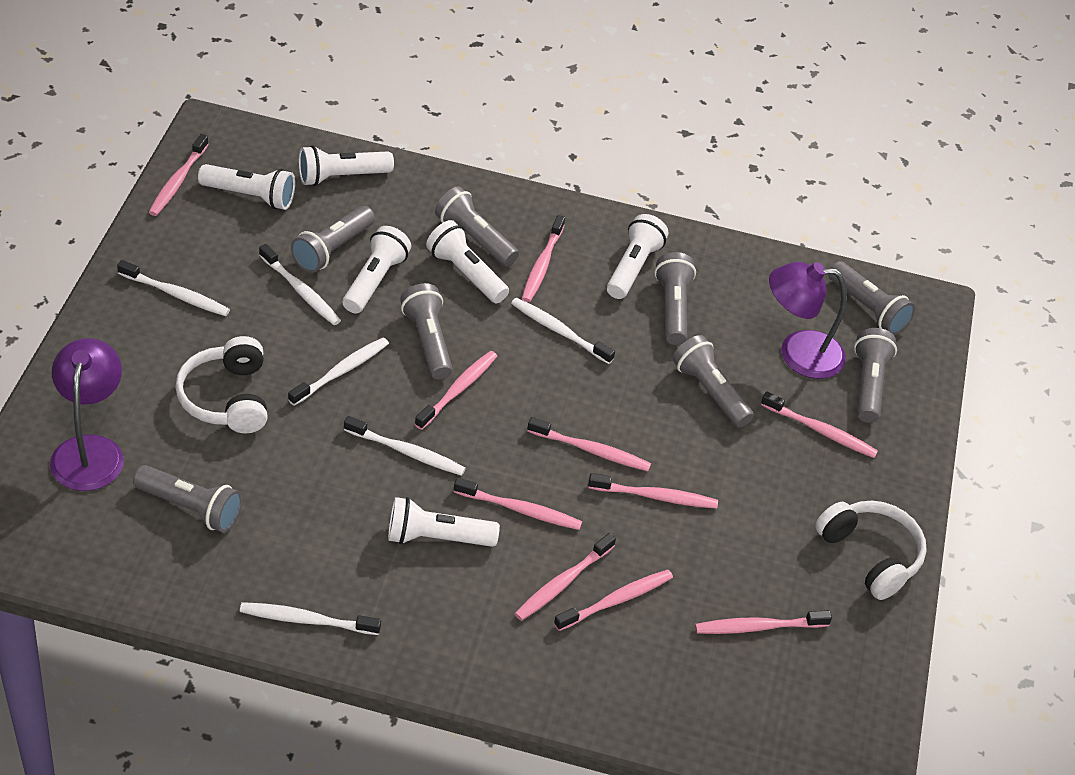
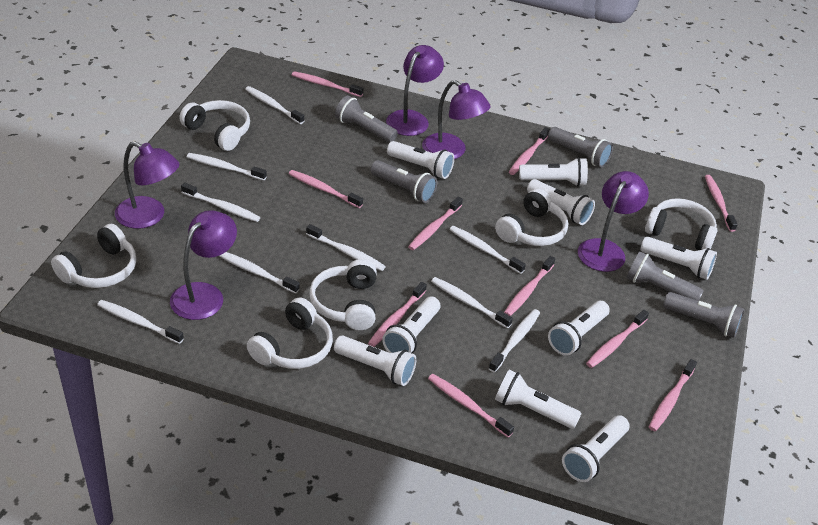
grey flashlight: [133,465,242,533] [291,206,375,273] [400,283,453,380] [435,186,519,266] [654,252,696,345] [672,335,754,428] [828,261,916,335] [854,328,897,423] = 8 -> [335,95,398,143] [370,160,437,203] [548,127,613,168] [626,251,704,301] [663,292,744,338] = 5
purple lamp: [50,338,124,491] [769,262,847,379] = 2 -> [115,141,180,229] [170,210,237,320] [386,45,444,136] [422,80,491,159] [578,171,649,272] = 5
white flashlight: [198,164,295,210] [299,145,394,186] [343,226,411,314] [388,497,500,547] [426,220,509,303] [607,214,668,299] = 6 -> [334,336,416,386] [382,296,440,353] [387,141,454,179] [495,369,582,429] [519,157,588,187] [527,179,595,225] [548,301,610,356] [562,415,630,482] [641,237,717,280] = 9
white headphones: [175,336,268,433] [815,501,927,600] = 2 -> [51,224,136,288] [179,100,250,151] [247,297,333,369] [309,259,377,330] [495,188,568,246] [645,198,717,250] = 6
white toothbrush: [117,260,230,316] [240,602,381,635] [259,244,341,325] [288,337,389,406] [344,416,466,476] [511,298,615,364] = 6 -> [97,300,184,344] [181,182,261,222] [187,153,267,180] [219,252,299,293] [245,86,304,124] [306,224,386,271] [431,277,513,328] [449,226,526,274] [489,309,540,373] = 9

